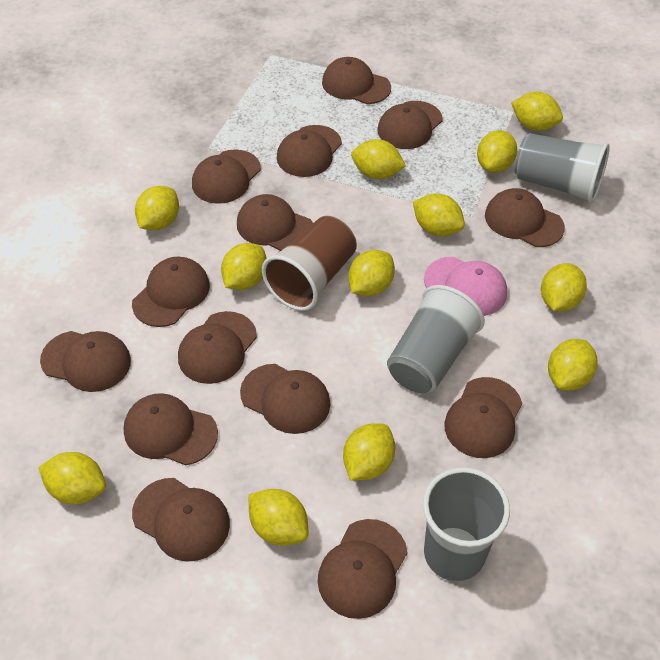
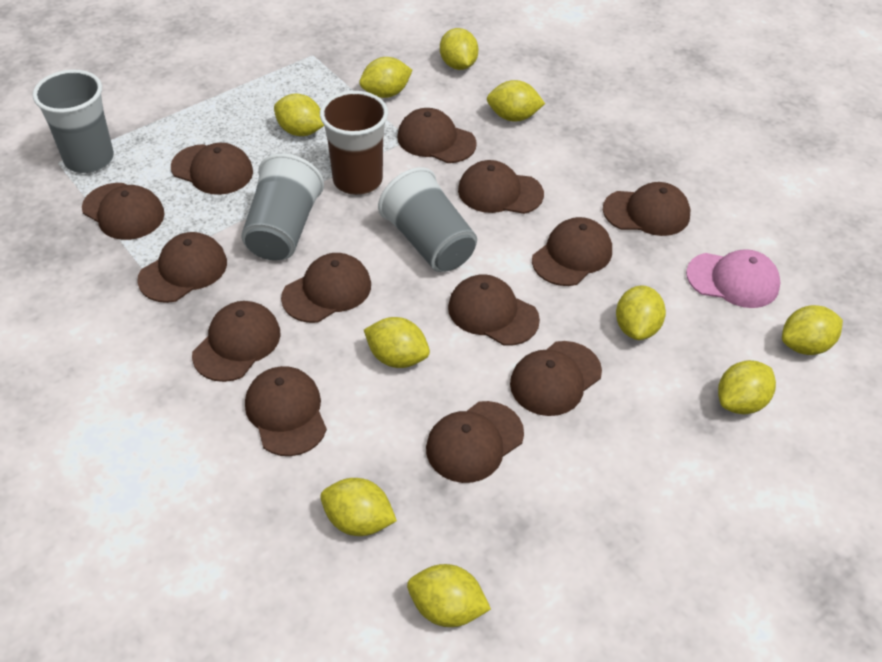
brown cap: [40,331,131,392] [123,393,218,465] [132,257,210,327] [132,478,230,562] [178,311,257,384] [192,150,261,204] [237,194,313,251] [240,364,330,434] [277,125,342,177] [318,519,407,619] [322,57,391,104] [377,101,443,149] [444,377,522,458] [485,188,565,247] = 14 -> [82,183,165,240] [137,232,227,303] [171,143,253,195] [192,301,281,382] [245,366,327,456] [281,253,371,323] [397,108,477,163] [426,401,524,483] [448,274,540,346] [458,160,544,214] [510,341,602,416] [532,217,612,286] [603,182,690,236] = 13
yellow lemon: [39,452,106,504] [135,186,179,230] [221,243,266,290] [249,489,308,546] [343,423,395,481] [348,250,395,296] [351,139,406,179] [413,194,465,236] [477,130,517,173] [511,92,563,131] [541,263,587,311] [548,339,598,390] = 12 -> [274,94,324,136] [320,478,397,536] [359,57,412,98] [364,317,430,368] [407,564,491,627] [440,28,478,70] [487,80,545,122] [616,285,666,340] [718,360,776,414] [782,305,843,355] = 10

